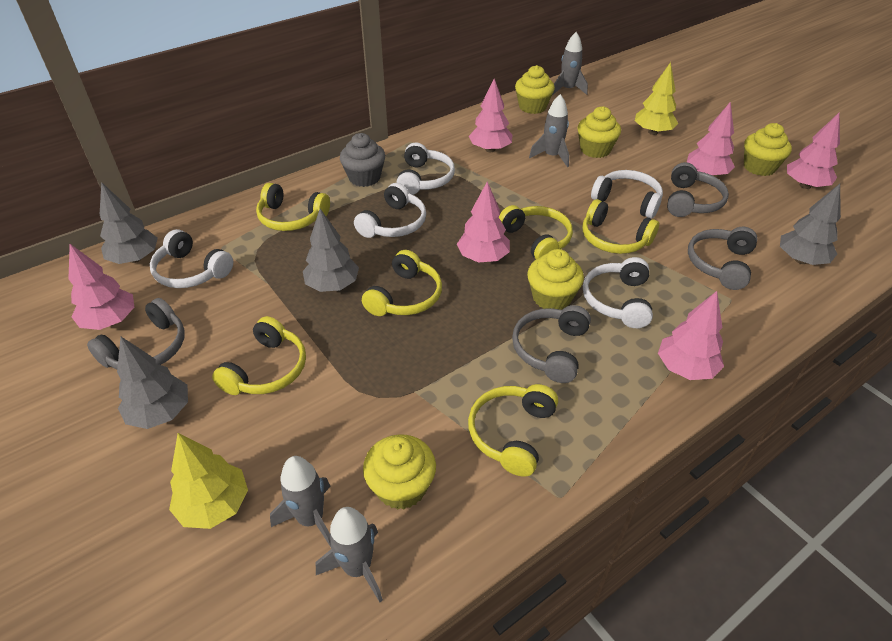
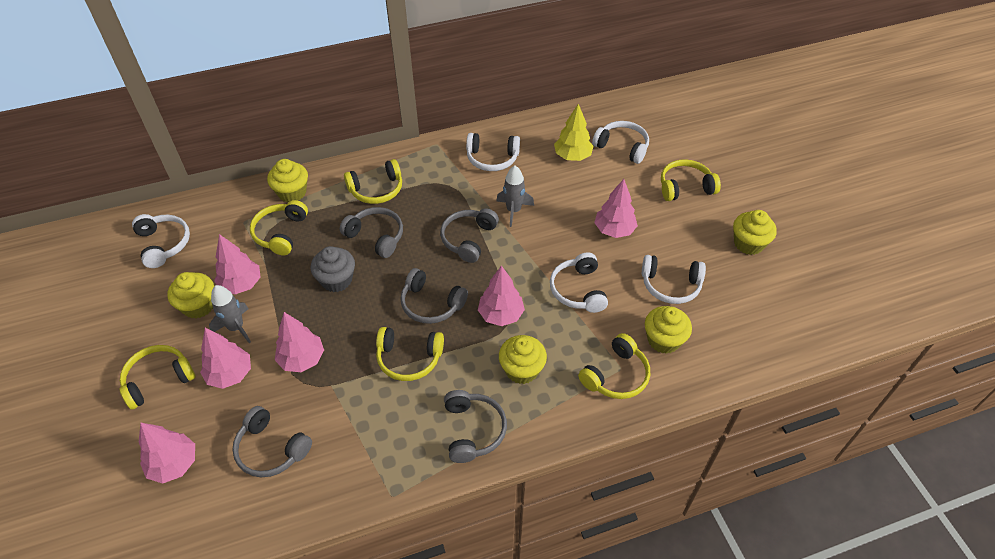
grey headphones: [87,298,185,369] [512,305,591,383] [667,162,729,217] [688,227,757,290] = 4 -> [232,406,312,477] [340,207,403,258] [400,268,468,324] [440,208,499,263] [444,390,507,463] = 5
grey rocket: [270,456,331,547] [316,507,383,602] [529,94,569,167] [552,32,588,95] = 4 -> [209,285,251,343] [496,166,534,227] = 2
grey tree: [100,182,158,264] [117,337,188,429] [303,209,359,292] [780,184,841,265] = 4 -> none = 0
yellow tree: [169,433,248,529] [635,62,678,135] = 2 -> [554,104,593,161] = 1

